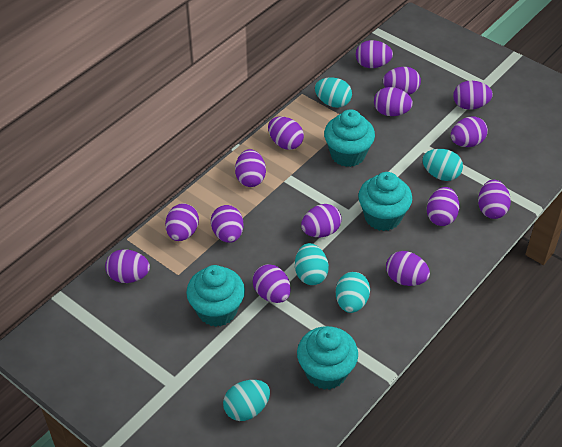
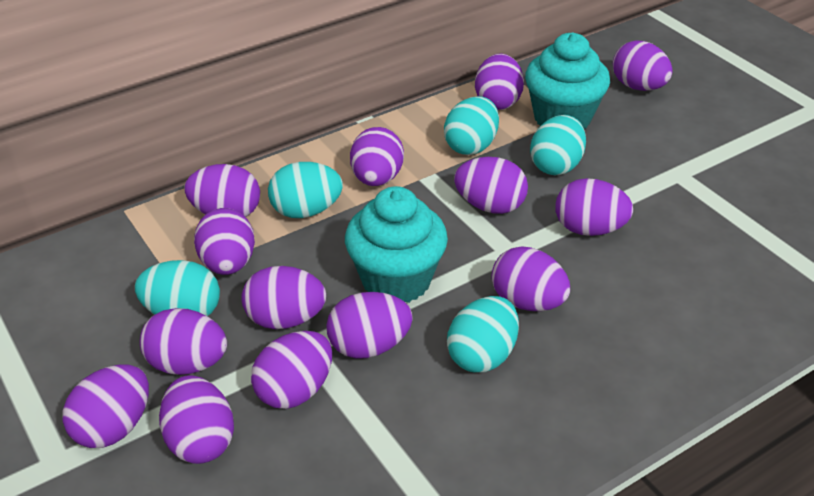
purple egg: [105,249,150,283] [165,203,199,241] [211,205,243,243] [235,149,266,187] [252,264,291,303] [268,117,304,150] [301,204,342,237] [356,40,393,68] [374,87,413,116] [383,67,421,95] [386,251,430,286] [427,187,460,226] [451,116,488,147] [453,81,493,110] [478,180,511,219] = 15 -> [63,364,149,448] [140,308,227,375] [159,375,234,464] [184,164,260,217] [194,208,255,275] [241,266,326,329] [251,331,332,409] [326,292,413,359] [350,127,404,186] [454,157,528,214] [475,53,524,110] [491,246,570,311] [555,178,633,236] [613,40,673,91] = 14
turquoise cupcake: [186,265,245,327] [297,326,358,390] [324,109,375,167] [358,172,412,231] = 4 -> [345,186,448,303] [525,33,610,129] = 2

